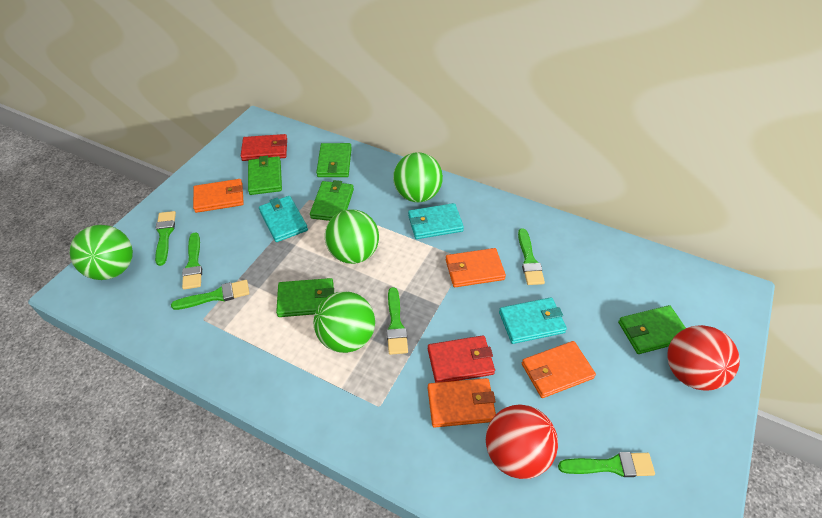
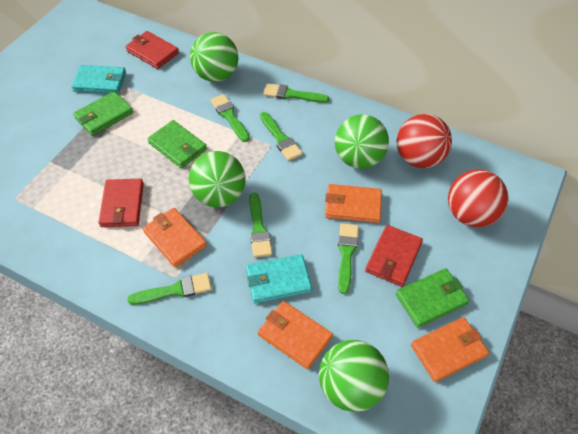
green wallet: [248,156,282,195] [276,278,334,317] [310,180,354,221] [316,143,352,177] [618,305,686,354] = 5 -> [73,91,133,136] [147,120,207,168] [396,268,469,328] = 3
red wallet: [241,134,287,161] [428,335,495,383] = 2 -> [99,179,144,227] [125,31,179,69] [365,225,423,287] = 3
turquoise wallet: [259,196,308,242] [408,203,464,239] [499,297,567,344] = 3 -> [72,65,126,94] [246,254,312,304] = 2

